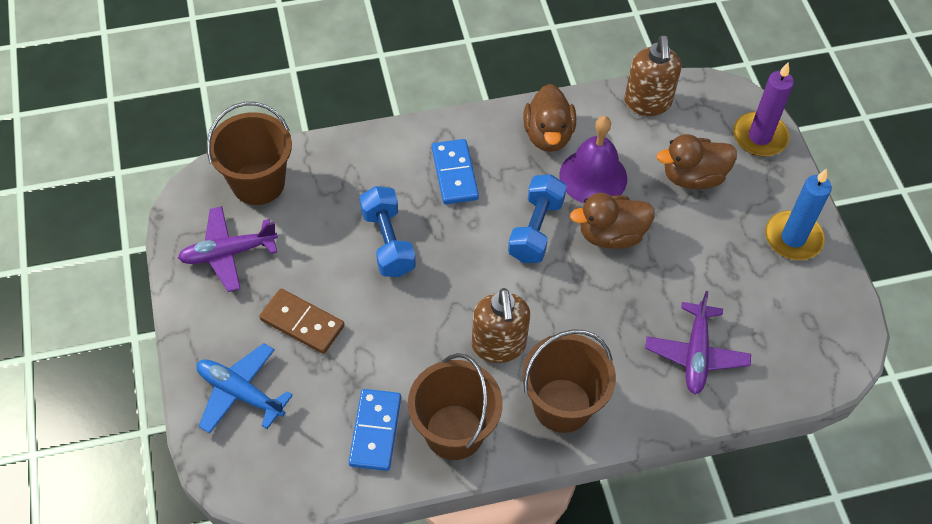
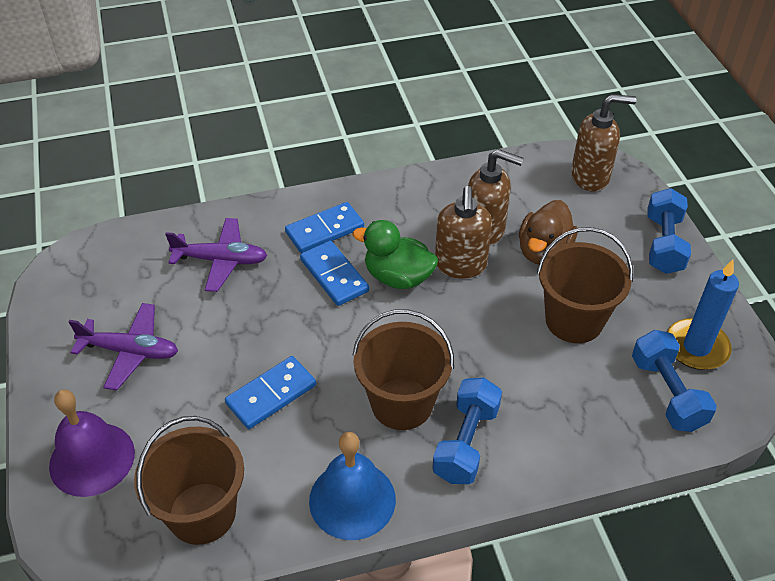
blue bell: none = 0 -> [309,432,396,540] = 1
blue domino: [348,389,401,471] [432,139,479,204] = 2 -> [225,356,316,429] [285,202,364,253] [300,241,369,306] = 3
blue dumbbell: [360,186,416,277] [508,174,567,263] = 2 -> [432,378,502,484] [632,330,717,432] [647,188,691,274] = 3
blue plane: [196,343,293,434] = 1 -> none = 0
brown domino: [259,288,344,354] = 1 -> none = 0
brown duck: [523,84,576,152] [570,193,655,249] [657,134,737,189] = 3 -> [519,200,578,264] = 1
brown soap dispenser: [472,288,530,363] [624,36,681,116] = 2 -> [435,186,492,279] [468,149,524,246] [571,94,637,192] = 3
green duck: none = 0 -> [352,220,438,289] = 1
purple candle: [733,62,794,157] = 1 -> none = 0

